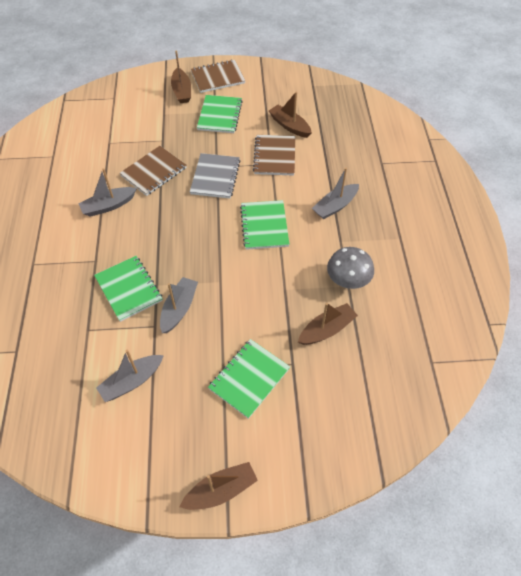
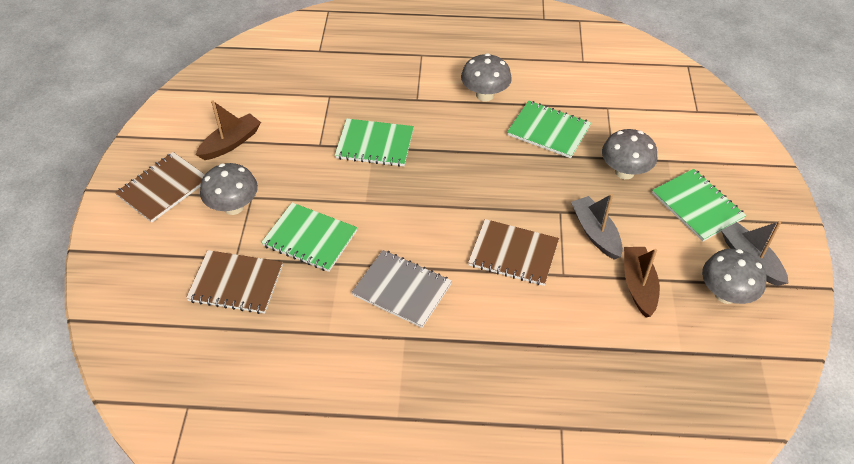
brown boat: [171,50,191,103] [179,462,258,510] [269,92,312,138] [298,303,358,345] = 4 -> [196,100,261,160] [624,247,660,317] = 2
grey boat: [78,168,137,217] [96,350,164,402] [160,277,198,333] [312,168,359,219] = 4 -> [571,194,623,260] [721,221,788,286] = 2
grey mushroom: [327,247,374,289] = 1 -> [200,163,258,215] [461,53,512,102] [602,129,657,179] [702,249,767,304] = 4

